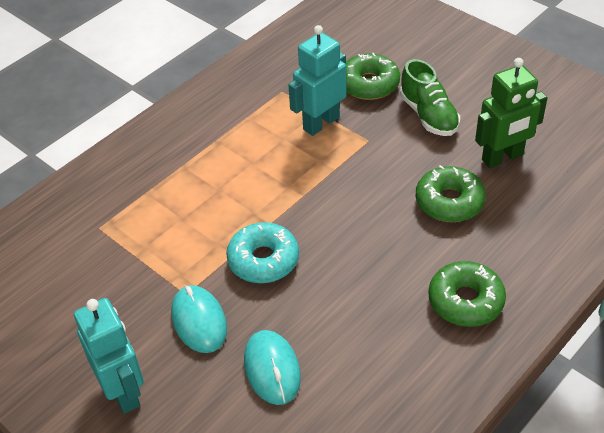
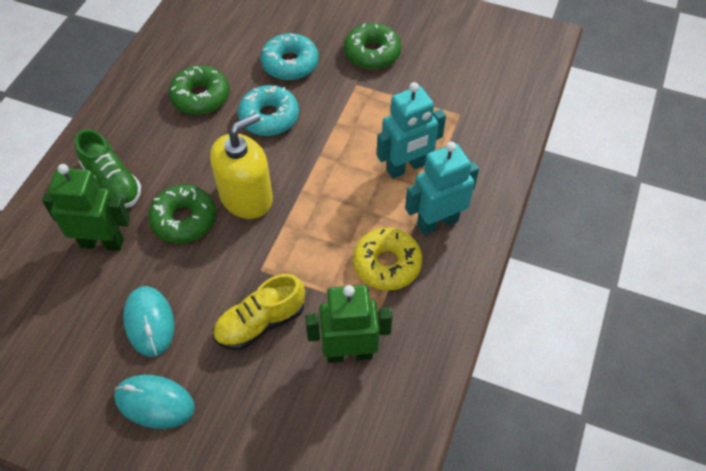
green robot: [475,58,547,168] = 1 -> [42,164,130,251] [305,285,392,363] = 2
turquoise donut: [226,222,299,283] = 1 -> [238,85,299,136] [260,33,319,80] = 2
yellow donut: none = 0 -> [353,228,423,291] = 1
yellow shoe: none = 0 -> [213,274,305,350] = 1
yellow soap dispenser: none = 0 -> [210,113,273,219] = 1

